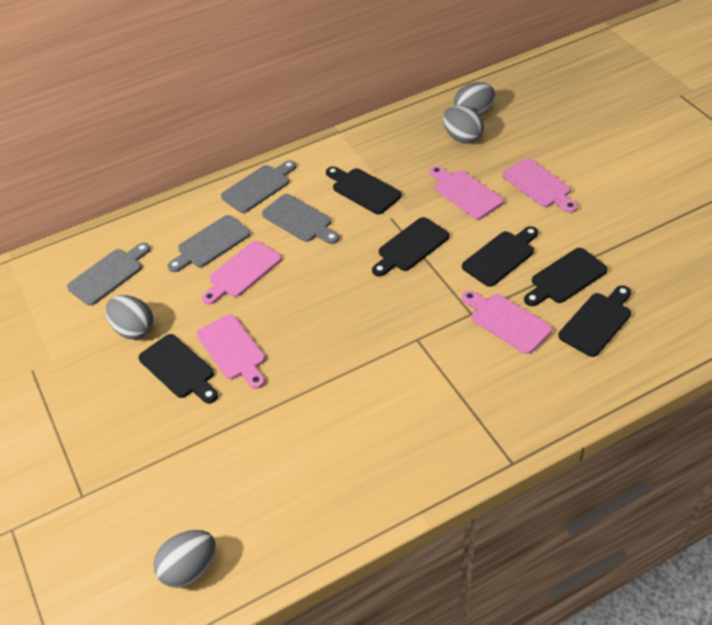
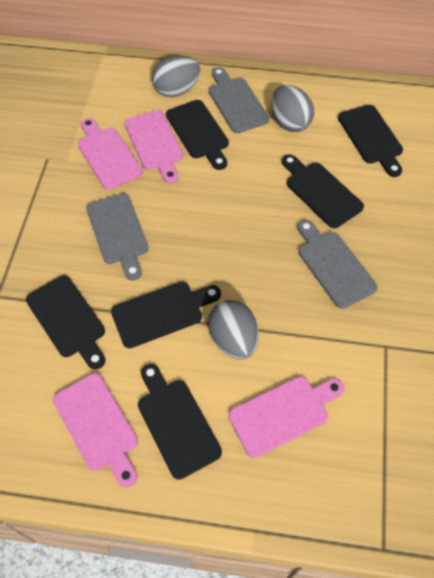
grey cutting board: [67,243,150,306] [168,215,250,272] [221,160,296,213] [262,194,339,244] = 4 -> [86,193,149,280] [209,67,269,133] [298,220,377,309] = 3
grey egg: [106,295,154,339] [153,530,216,588] [443,105,484,144] [453,82,495,116] = 4 -> [152,56,200,97] [208,300,259,359] [272,85,314,132] = 3
pink cutting board: [197,315,265,389] [202,241,281,305] [430,166,504,219] [462,290,552,354] [502,158,578,213] = 5 -> [53,373,138,487] [78,118,143,190] [124,110,183,183] [228,376,344,458] = 4

